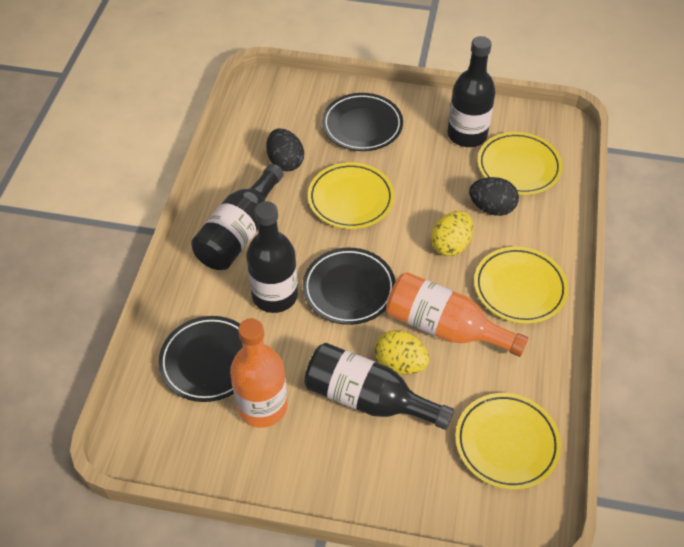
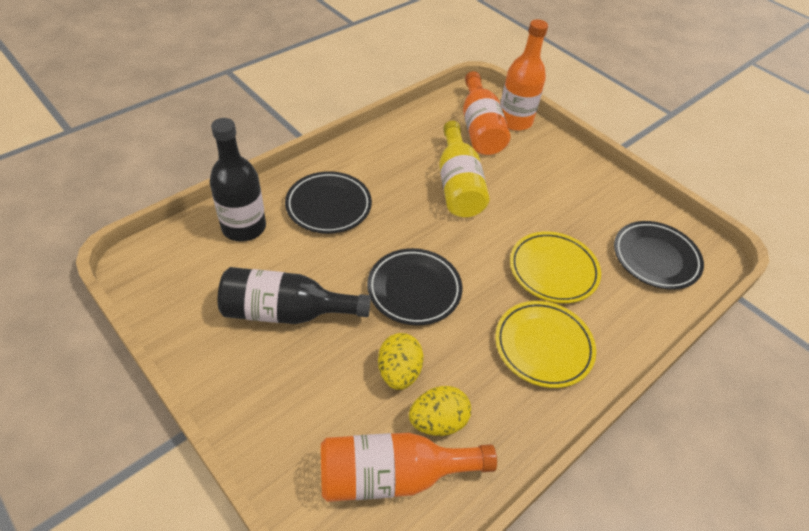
black bottle: [191,164,284,270] [246,201,298,313] [304,343,454,430] [447,36,496,147] = 4 -> [210,118,266,242] [218,267,371,324] = 2
black egg: [266,129,304,171] [469,177,519,216] = 2 -> none = 0
orange bottle: [230,318,287,428] [386,272,528,357] = 2 -> [321,433,497,502] [463,71,511,155] [500,19,548,131] = 3
yellow bottle: none = 0 -> [439,121,490,217] = 1
yellow plate: [308,162,394,229] [455,393,561,490] [474,247,568,324] [478,132,562,195] = 4 -> [495,301,596,388] [510,231,601,303] = 2

